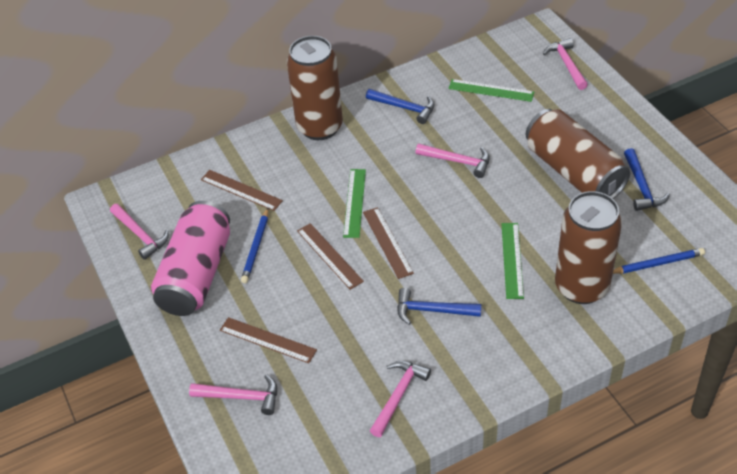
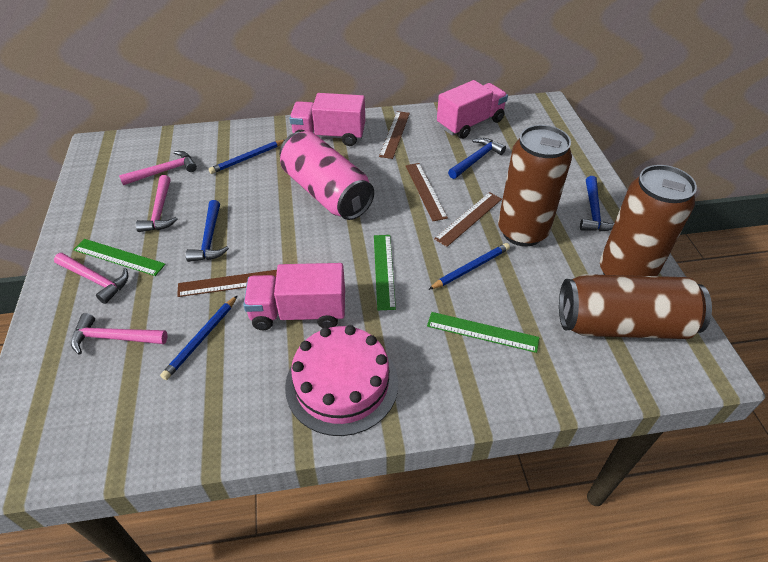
blue pencil: [241,208,268,283] [613,248,705,274] = 2 -> [160,295,238,380] [209,140,284,174] [428,243,510,290] = 3
pink cake: none = 0 -> [285,325,398,436] = 1
pink hammer: [110,204,169,260] [189,374,277,415] [370,361,431,437] [416,144,490,178] [543,38,588,90] = 5 -> [54,253,128,304] [71,313,168,355] [119,151,197,185] [136,175,178,232] = 4
pink truck: none = 0 -> [243,263,345,331] [289,93,365,146] [437,80,508,139] = 3

